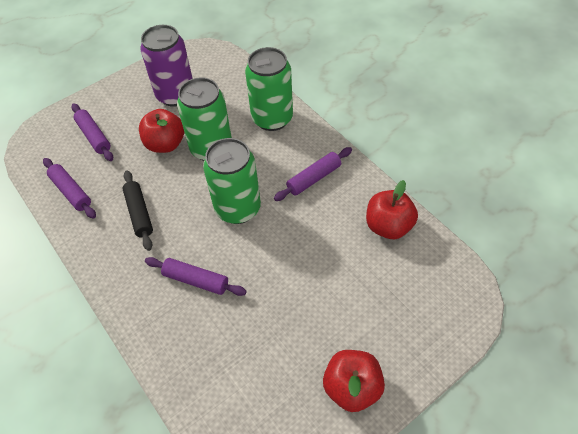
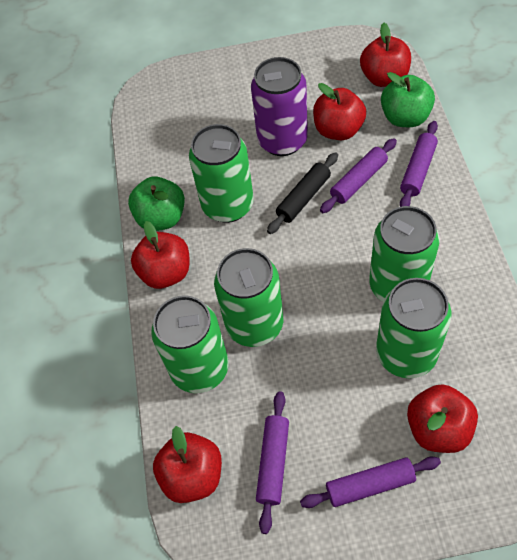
green apple: none = 0 -> [128,177,185,231] [381,72,435,127] = 2
green can: [177,77,232,161] [203,138,261,224] [245,47,293,131] = 3 -> [151,295,229,393] [189,124,254,223] [214,248,283,347] [369,206,440,302] [376,278,452,378] = 5
red apple: [139,109,184,153] [323,350,385,412] [366,180,418,239] = 3 -> [131,221,190,289] [153,426,222,503] [313,83,366,140] [360,23,411,87] [407,384,478,453] = 5

